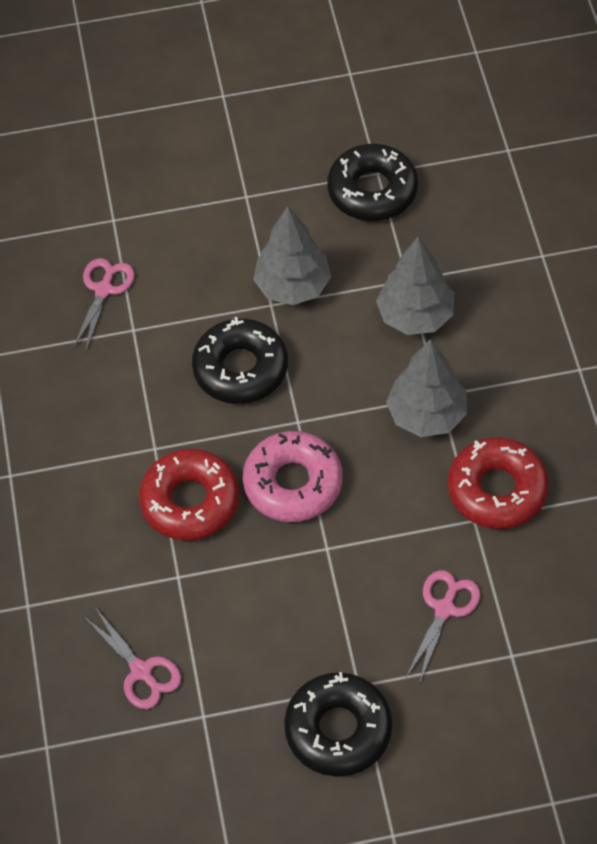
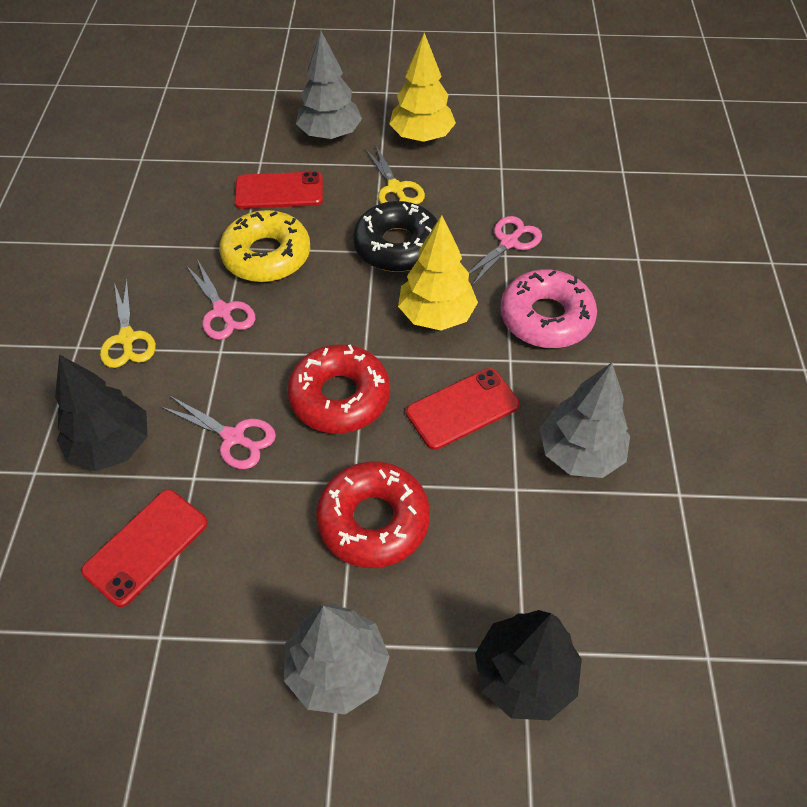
black donut: [192,317,288,404] [284,672,392,777] [327,144,418,221] = 3 -> [353,201,437,272] = 1
black tree: none = 0 -> [55,354,148,471] [475,610,582,720] = 2
red phone: none = 0 -> [81,490,208,607] [234,171,323,209] [406,368,520,450] = 3
yellow donut: none = 0 -> [219,210,310,282] = 1
yellow scissors: none = 0 -> [100,281,156,368] [365,144,425,204] = 2
yellow tree: none = 0 -> [389,33,456,142] [398,215,478,331] = 2

